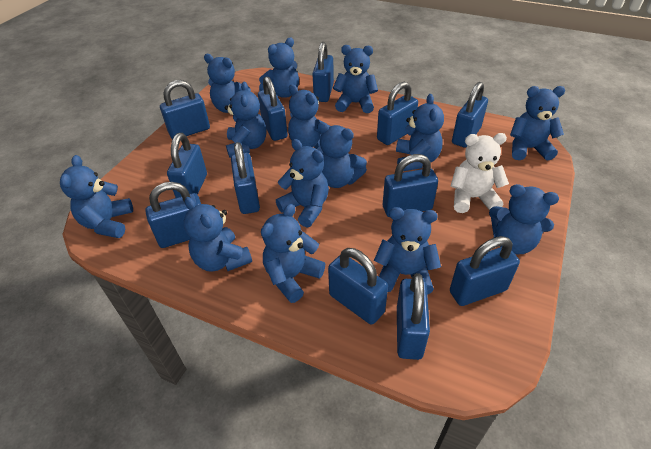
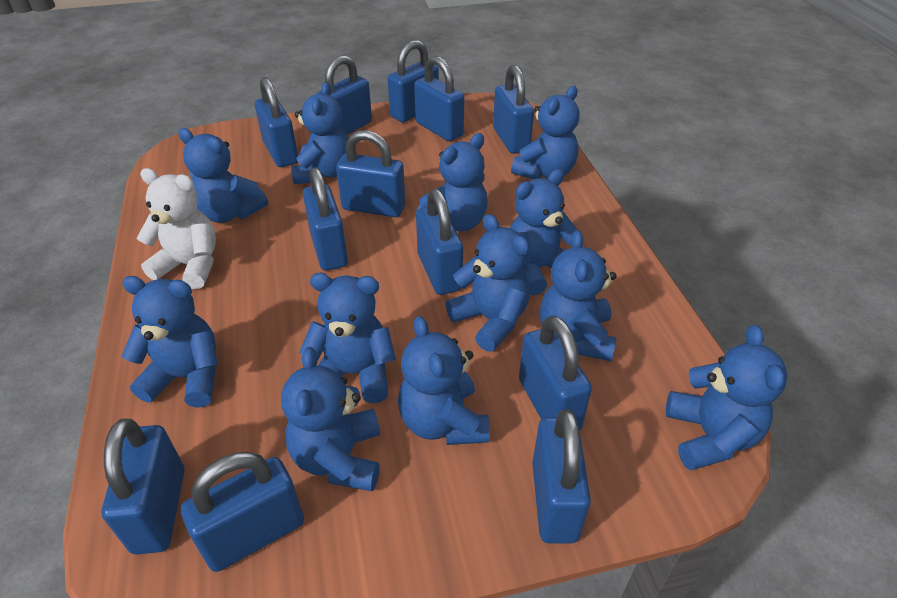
blue teddy bear: [60,155,133,238] [184,197,252,272] [204,54,251,113] [225,81,266,158] [259,37,299,98] [261,204,325,303] [276,139,329,227] [288,84,330,149] [317,122,367,188] [333,45,378,113] [374,207,441,295] [396,94,444,171] [489,184,559,255] [510,86,565,161] = 14 -> [122,276,218,408] [178,128,268,223] [281,347,380,491] [291,82,348,184] [299,273,396,403] [398,316,490,445] [417,133,488,231] [446,214,530,351] [510,169,577,296] [511,86,580,179] [540,230,617,361] [666,325,787,470] = 12

